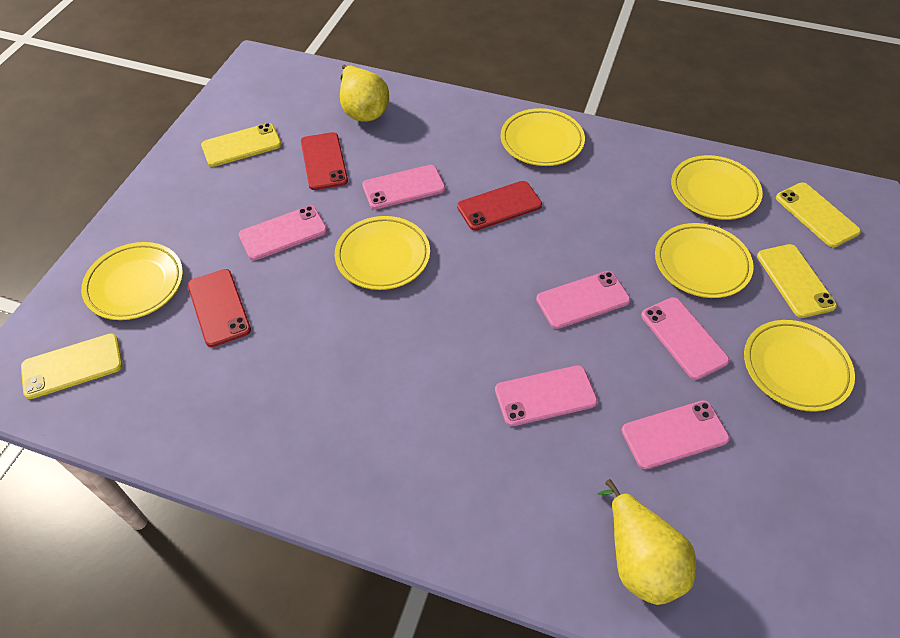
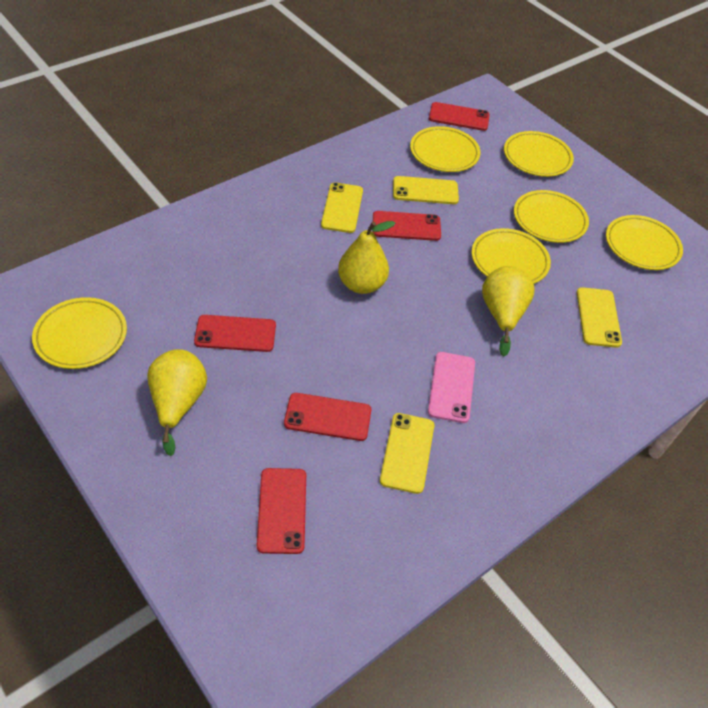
pink phone: [239,206,327,260] [362,165,445,209] [495,365,598,426] [536,271,630,329] [622,400,730,469] [641,297,730,380] = 6 -> [428,352,475,423] = 1
red phone: [188,269,251,347] [301,132,348,190] [457,181,542,231] = 3 -> [194,315,276,352] [257,468,306,554] [284,393,371,441] [373,211,441,241] [429,102,490,131] = 5
yellow pear: [340,65,389,122] [597,479,696,605] = 2 -> [147,349,207,456] [338,221,395,294] [482,266,534,357] = 3

